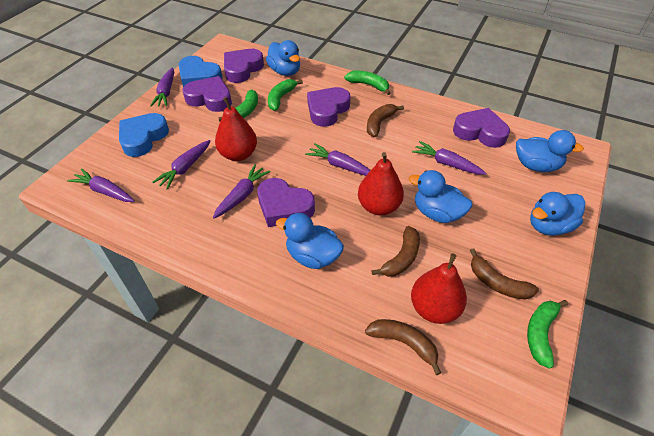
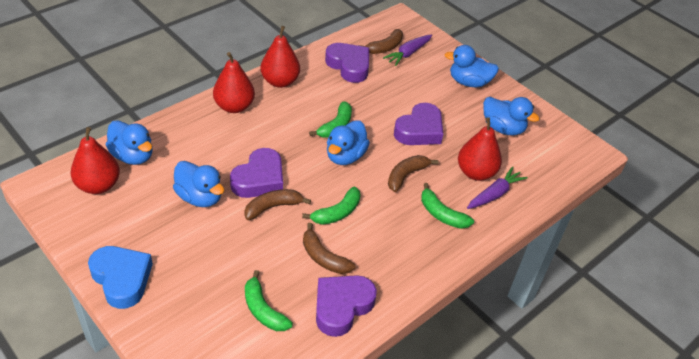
blue heart: [119,113,169,157] [179,56,223,87] = 2 -> [88,246,153,309] = 1
purple carrot: [67,168,135,202] [150,67,174,106] [153,140,210,190] [213,164,271,219] [305,143,371,176] [412,141,486,175] = 6 -> [383,35,432,66] [467,166,528,209] = 2
purple heart: [183,76,232,112] [224,49,264,83] [257,178,315,227] [307,87,350,127] [453,108,510,148] = 5 -> [230,148,283,198] [316,275,377,337] [325,43,369,83] [394,103,443,145] = 4
red pear: [215,97,257,161] [358,152,404,215] [411,253,467,324] = 3 -> [71,127,120,194] [213,52,255,113] [261,26,300,88] [458,117,502,181] = 4

